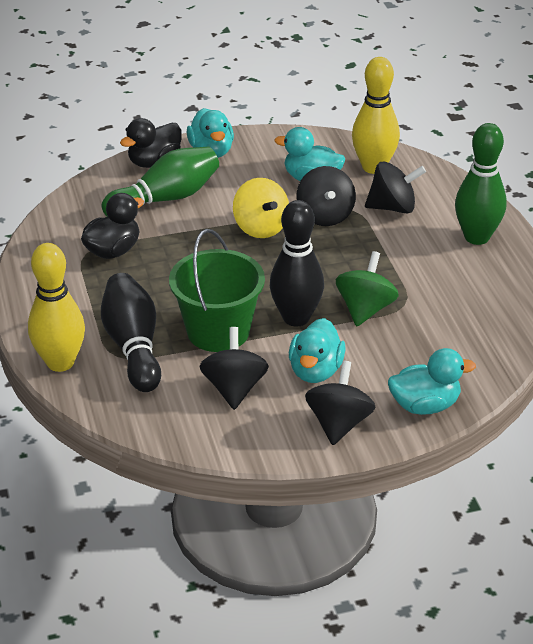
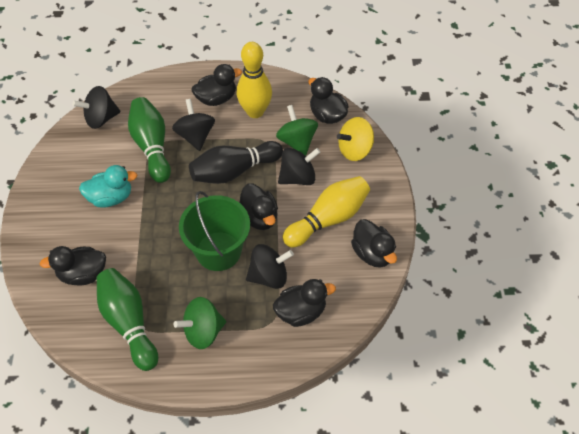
black bowling pin: [101,273,161,392] [270,200,324,327] = 2 -> [189,141,283,184] = 1
black duck: [81,193,144,259] [120,118,182,168] = 2 -> [40,246,106,285] [192,64,242,106] [239,183,278,230] [273,279,336,327] [308,77,349,124] [351,219,397,268] = 6
green spinning top: [336,251,399,326] = 1 -> [174,297,226,349] [276,105,318,156] = 2
turquoise duck: [187,108,234,158] [274,127,345,181] [289,318,346,383] [388,348,476,415] = 4 -> [79,165,137,208] = 1

